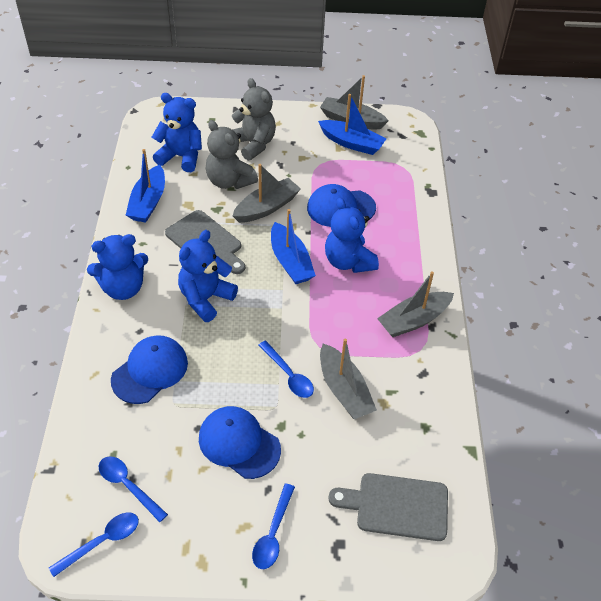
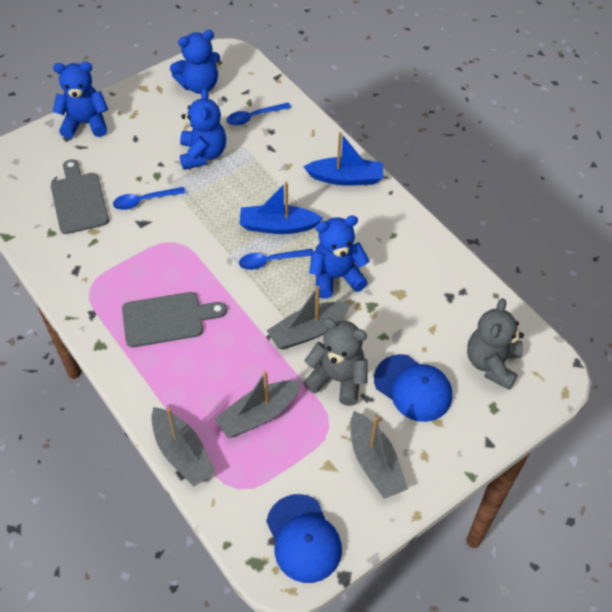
blue boat: [126,149,165,222] [271,209,316,284] [318,94,387,155] = 3 -> [240,182,323,234] [303,132,383,186] = 2
blue cap: [111,335,188,404] [199,406,281,479] [307,184,376,227] = 3 -> [266,494,342,583] [374,354,452,422] = 2
blue spoon: [49,513,139,577] [99,456,168,522] [252,483,295,569] [258,341,314,398] = 4 -> [113,187,185,210] [227,103,291,126] [239,249,314,270] = 3

